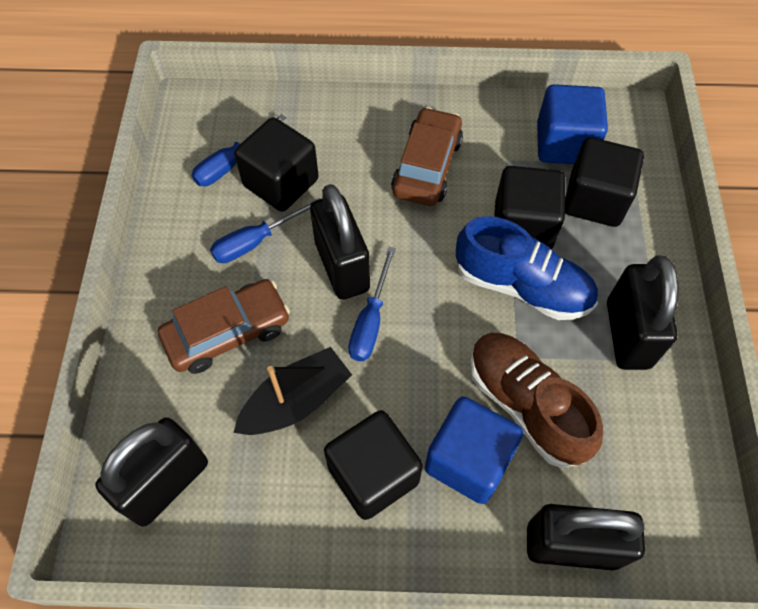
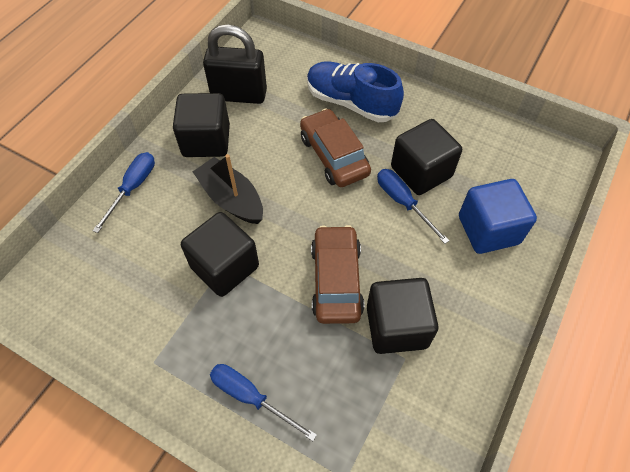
black padlock: [95,417,208,527] [310,184,370,300] [527,504,645,570] [607,256,679,370] = 4 -> [203,24,267,104] = 1
blue cube: [425,396,523,504] [537,84,608,164] = 2 -> [459,179,537,254] = 1
brown shoe: [470,333,603,468] = 1 -> none = 0

